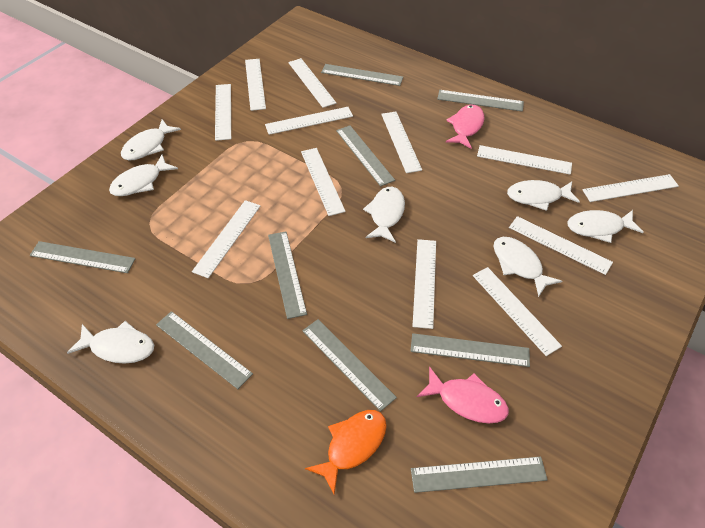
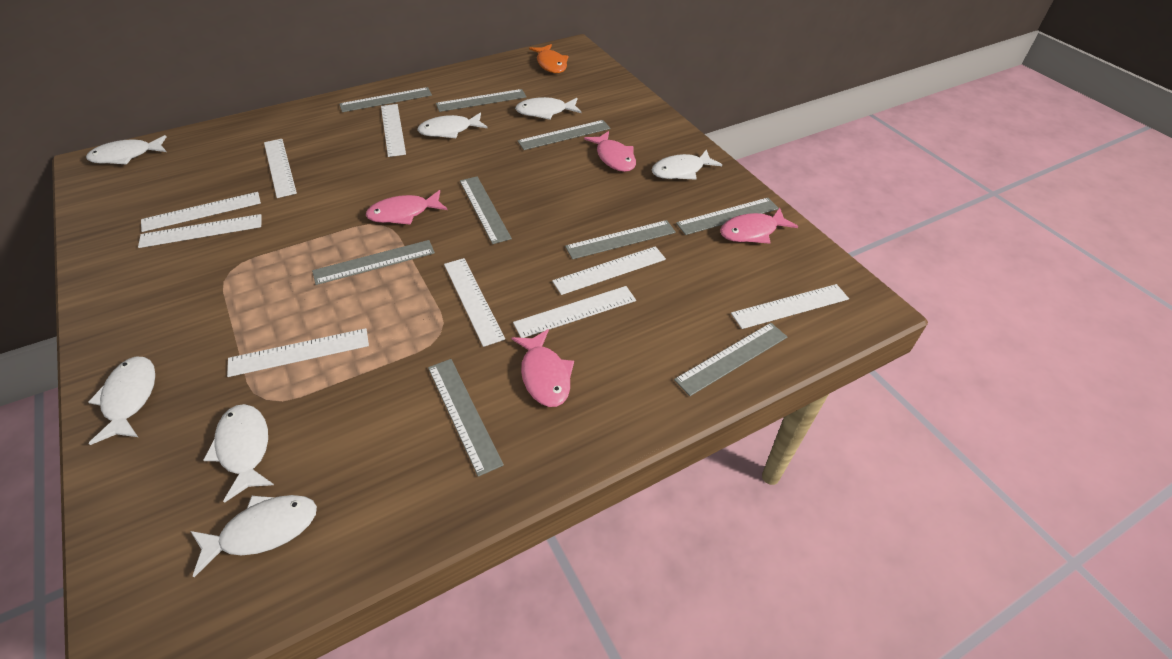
pink fish: [417,366,509,424] [446,105,484,149] = 2 -> [366,190,448,225] [511,329,574,407] [584,131,636,172] [720,208,798,244] = 4
white ruler: [192,200,261,278] [215,84,231,141] [245,59,266,111] [265,107,353,135] [288,58,336,108] [301,148,346,216] [381,112,422,173] [412,239,436,329] [473,267,562,356] [477,145,572,175] [509,216,613,275] [582,174,679,202] = 12 -> [138,214,262,248] [141,192,261,232] [227,328,369,377] [264,139,297,198] [381,104,406,157] [444,258,505,347] [513,286,636,338] [552,246,666,295] [731,284,849,329] = 9

